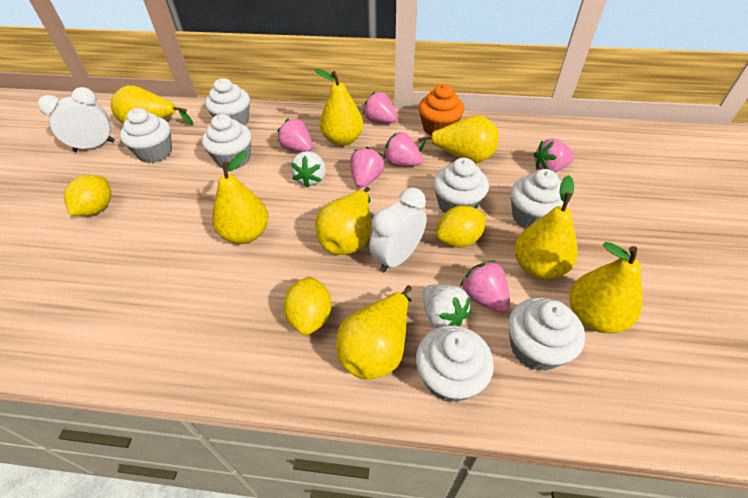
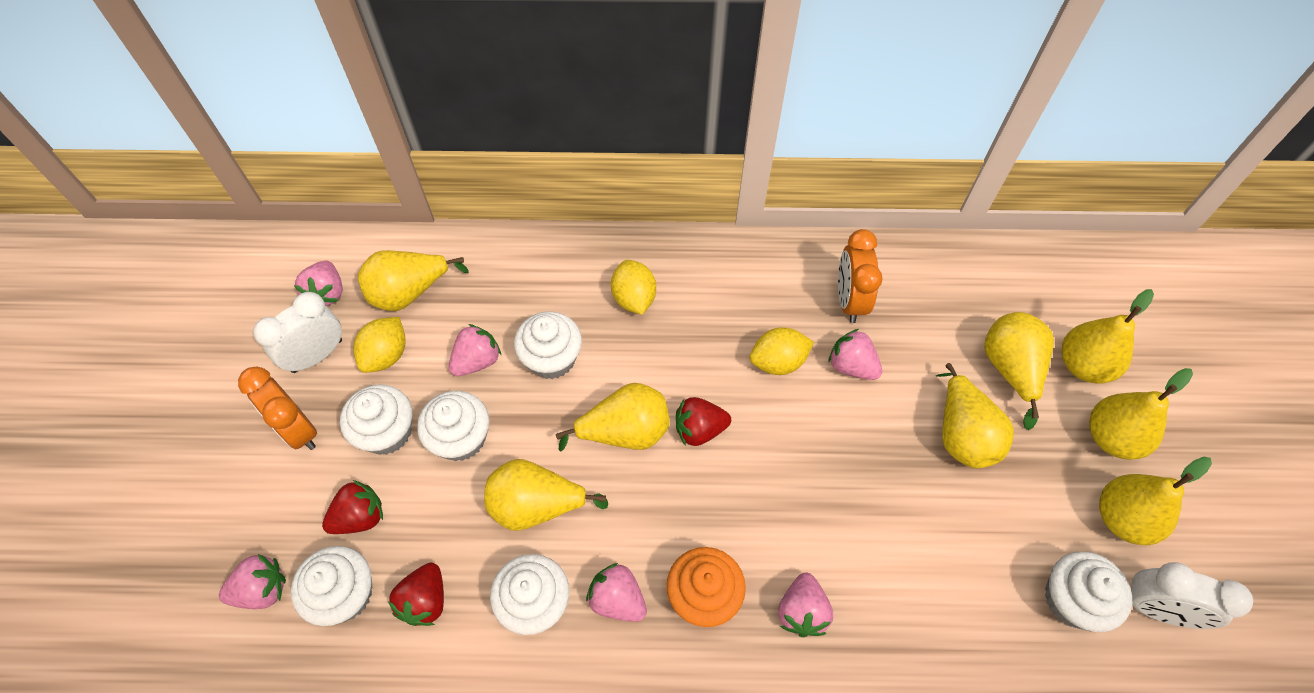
orange clock: none = 0 -> [238,366,317,450] [838,229,883,323] = 2
red strawberry: none = 0 -> [322,480,383,534] [388,563,444,626] [676,397,731,446] = 3
white cupcake: [120,108,172,163] [202,114,251,169] [205,78,250,125] [416,325,494,403] [433,158,489,213] [508,298,585,371] [511,169,569,229] = 7 -> [291,546,372,626] [340,384,413,455] [417,391,489,461] [490,554,569,635] [514,311,582,379] [1045,552,1132,632] = 6
white strawberry: [291,151,326,188] [422,284,471,328] = 2 -> none = 0

